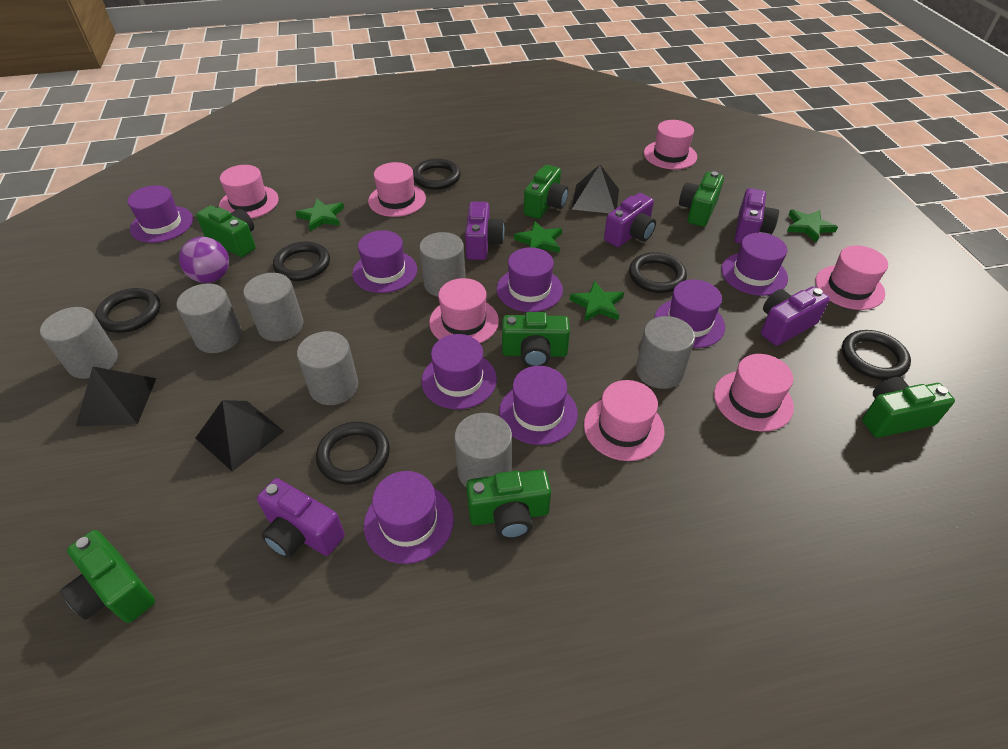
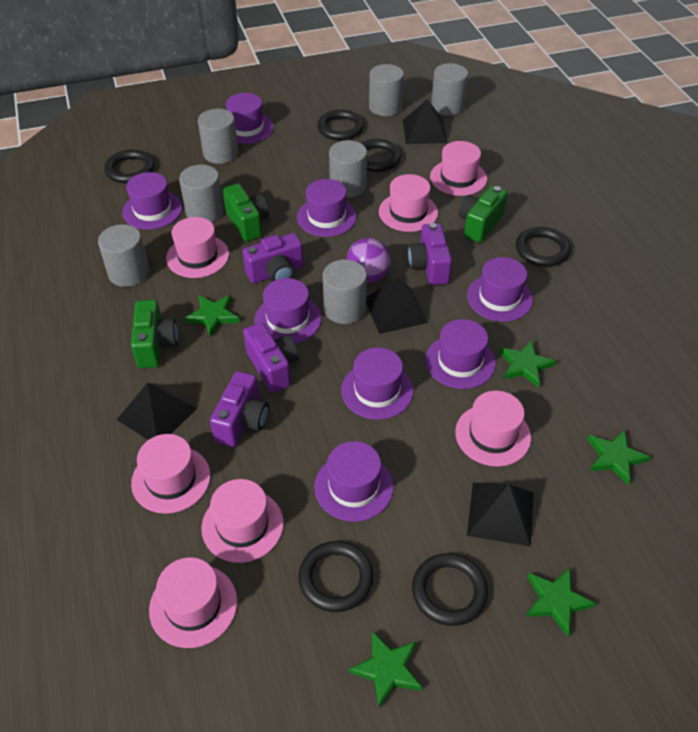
black pyramid: [76,367,157,426] [196,400,284,472] [571,165,619,213] = 3 -> [117,383,197,440] [366,278,428,334] [403,99,448,144] [467,483,534,547] = 4
green camera: [60,530,155,623] [196,205,256,257] [466,469,551,539] [502,312,570,367] [524,165,568,219] [679,171,724,227] [862,377,955,438] = 7 -> [131,300,178,368] [222,184,269,242] [459,186,508,243] = 3
green star: [295,199,344,231] [514,221,562,253] [570,281,624,322] [787,209,838,243] = 4 -> [184,295,240,337] [349,631,422,708] [499,340,556,388] [526,568,596,637] [587,429,650,485] = 5
purple camera: [257,478,345,558] [465,202,505,260] [604,193,656,247] [735,188,779,244] [761,286,830,346] = 5 -> [210,371,269,447] [242,233,304,283] [243,322,299,393] [408,223,452,285] = 4

